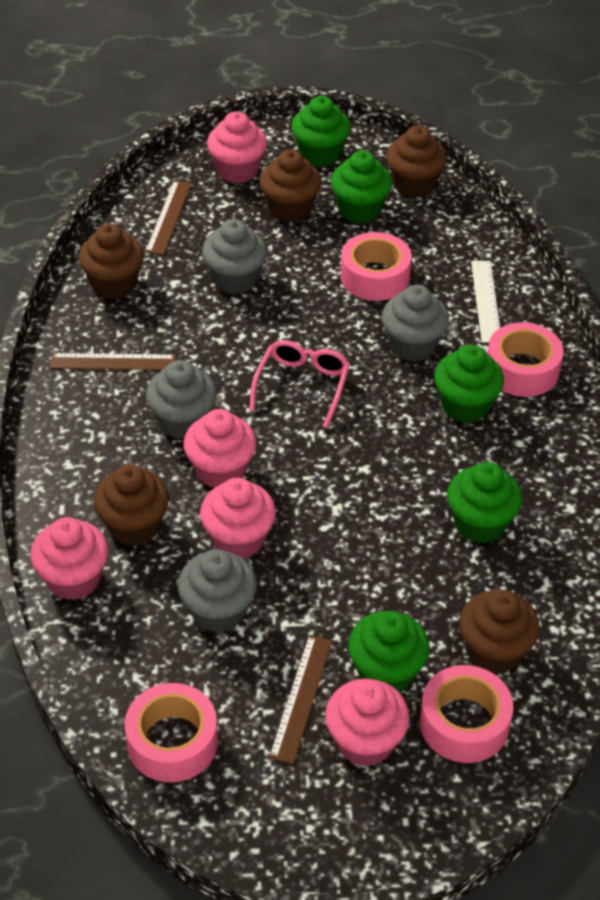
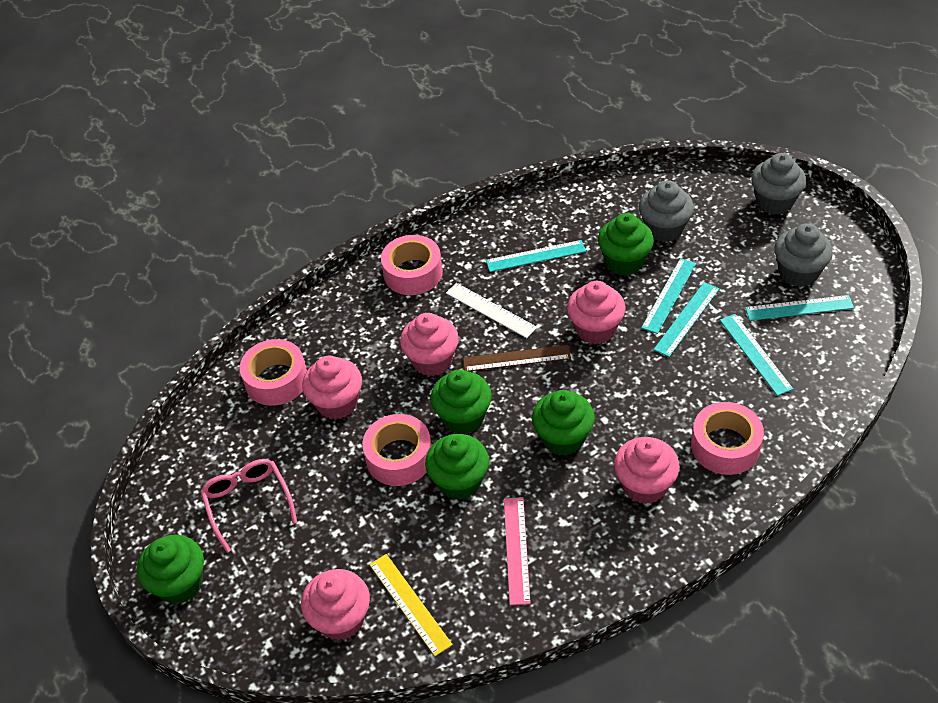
brown cupcake: [79,224,144,299] [94,464,169,546] [260,150,321,223] [386,126,447,198] [459,589,540,674] = 5 -> none = 0
brown ruler: [50,353,176,370] [145,181,192,255] [269,635,332,764] = 3 -> [463,345,571,372] = 1
grey cupcake: [146,360,217,439] [178,549,257,633] [202,219,267,294] [382,285,449,362] = 4 -> [639,180,694,242] [751,153,806,215] [774,223,833,287] = 3
pink ruler: none = 0 -> [504,497,531,605] = 1
turquoise ruler: none = 0 -> [486,240,586,272] [641,258,696,334] [653,282,719,357] [720,314,793,396] [745,295,854,321] = 5
yellow ruler: none = 0 -> [369,554,453,656] = 1

